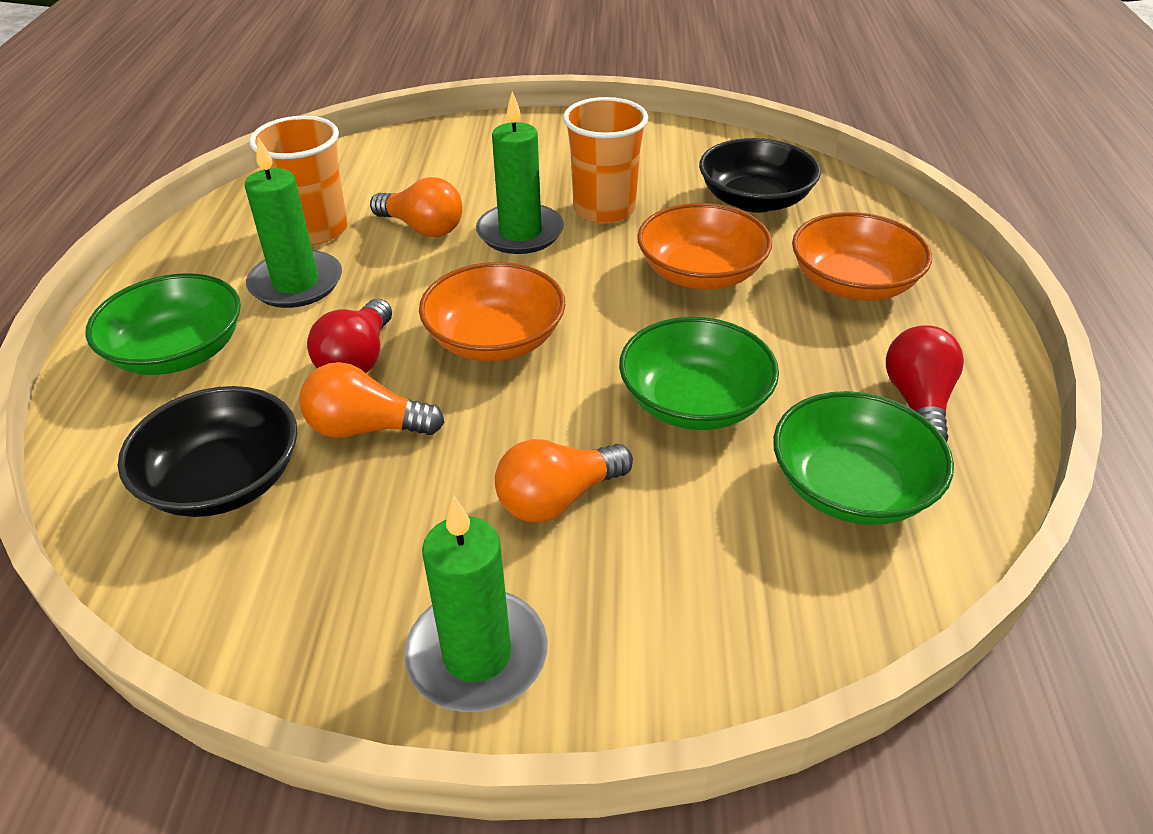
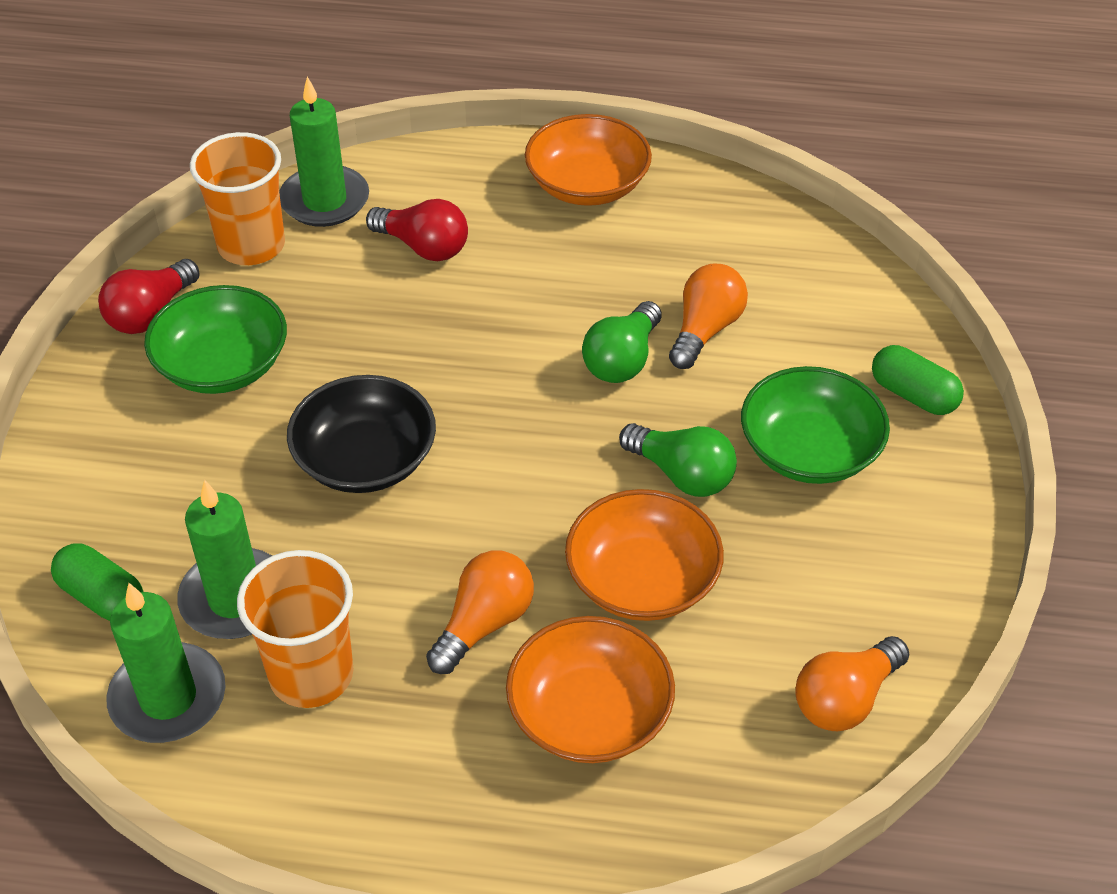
black bowl: [118,386,297,517] [699,138,821,213] = 2 -> [287,375,436,493] = 1
green bowl: [85,273,241,375] [619,317,779,430] [773,391,954,525] = 3 -> [144,285,287,394] [741,366,890,484] = 2
green capsule: none = 0 -> [51,543,143,621] [872,345,964,415] = 2
green light bulb: none = 0 -> [582,301,662,383] [619,423,737,497] = 2

